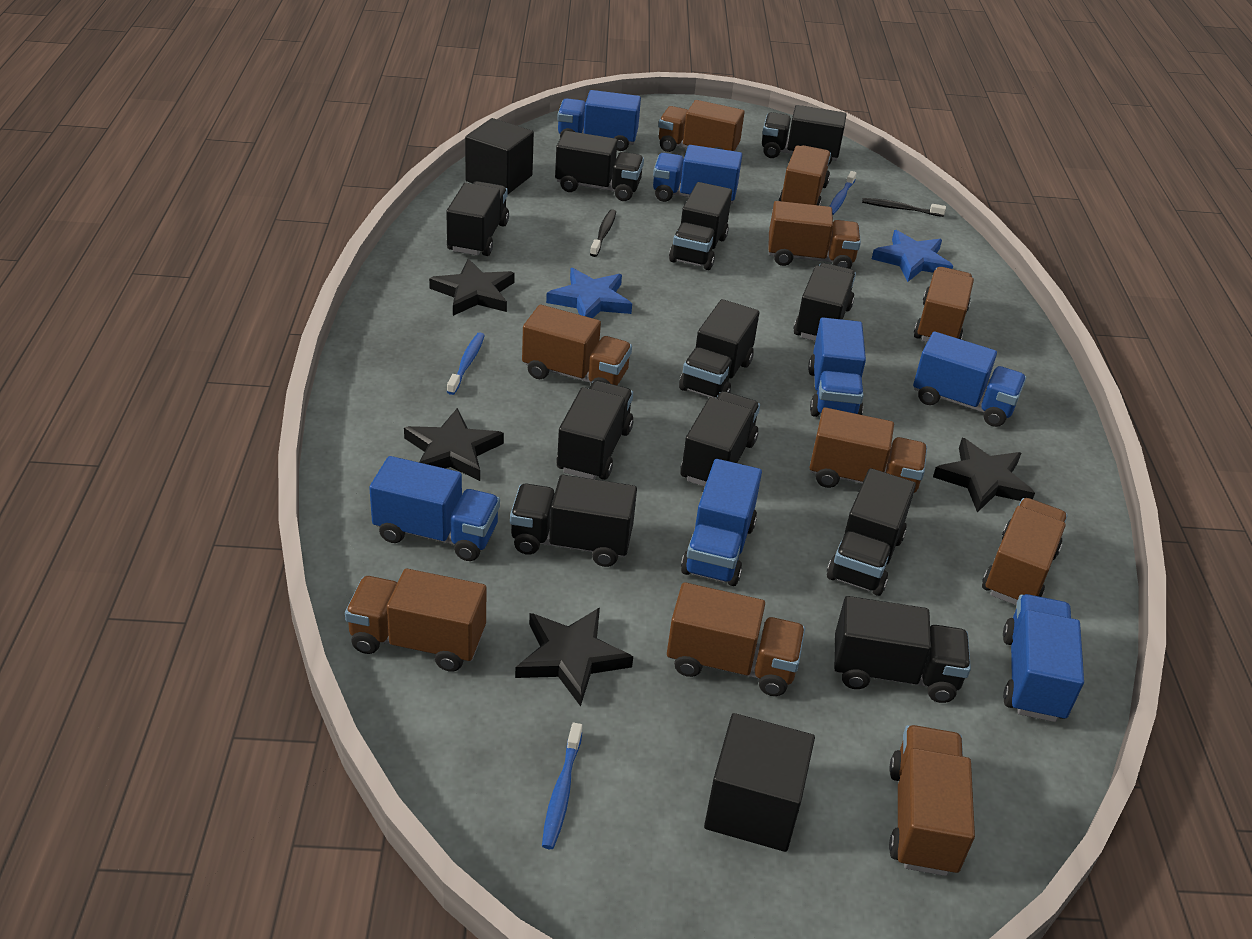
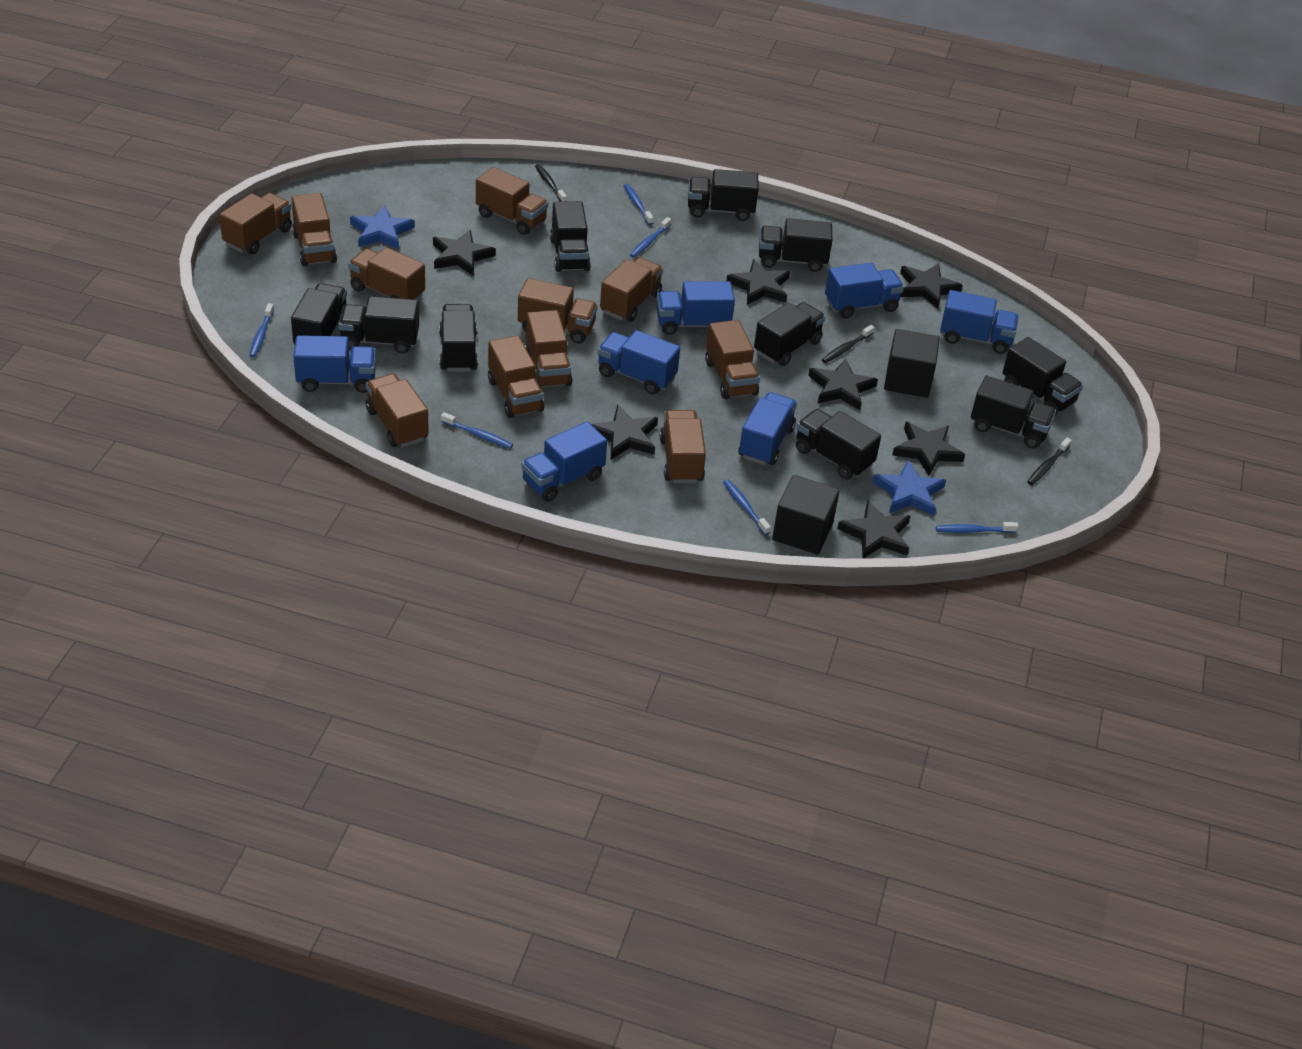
black star: [404,408,504,481] [429,259,515,316] [515,607,633,706] [933,438,1035,513] = 4 -> [433,230,496,276] [591,405,658,459] [726,259,790,305] [808,359,878,410] [837,500,910,558] [892,422,965,476] [900,263,963,309] = 7
black toothbrush: [590,209,616,257] [862,198,946,217] = 2 -> [535,164,567,202] [822,325,875,363] [1027,438,1072,485] = 3
black truck: [446,181,509,256] [510,475,637,567] [555,131,644,201] [556,381,633,480] [669,182,732,270] [679,299,759,398] [680,391,760,487] [762,105,846,165] [794,263,856,341] [827,468,916,596] [834,596,971,703] = 11 -> [291,283,347,345] [339,296,419,354] [439,304,478,372] [550,201,591,272] [688,169,759,221] [754,302,825,366] [759,218,833,272] [796,409,881,480] [971,376,1056,448] [1002,337,1083,415] = 10
blue toothbrush: [447,332,485,395] [542,723,582,849] [829,171,857,215] = 3 -> [249,303,274,357] [441,412,513,449] [624,184,654,225] [630,217,671,258] [723,480,771,535] [936,522,1019,533] = 6
brown truck: [345,568,486,672] [522,305,632,386] [658,100,744,152] [667,582,805,696] [769,201,861,269] [779,145,831,206] [810,407,927,493] [889,725,975,876] [914,267,974,342] [982,498,1068,605] = 10 -> [219,193,292,255] [291,193,337,266] [348,247,425,300] [366,374,429,447] [476,167,548,235] [488,336,544,418] [518,278,598,344] [525,310,573,387] [600,257,663,322] [660,410,706,483] [705,320,760,399] = 11

